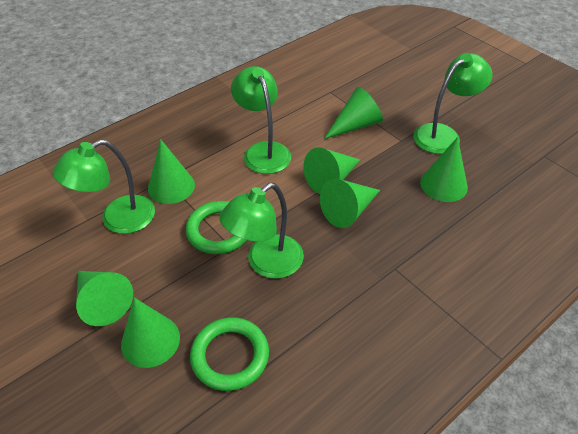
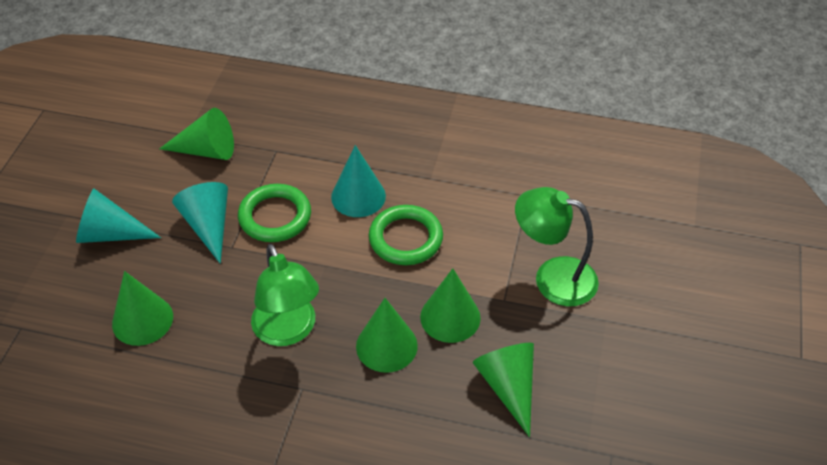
green cone: [76,271,133,326] [121,297,180,368] [148,139,195,204] [303,147,360,194] [320,179,380,228] [324,87,383,139] [420,137,468,202] = 7 -> [112,271,173,346] [159,108,234,160] [356,298,418,373] [420,268,481,343] [473,343,534,437] = 5
green lamp: [53,139,155,234] [219,183,304,279] [231,66,291,174] [413,53,493,154] = 4 -> [251,244,319,346] [515,187,599,306] = 2
turquoise cone: none = 0 -> [76,188,161,243] [172,182,228,264] [331,145,386,217] = 3

